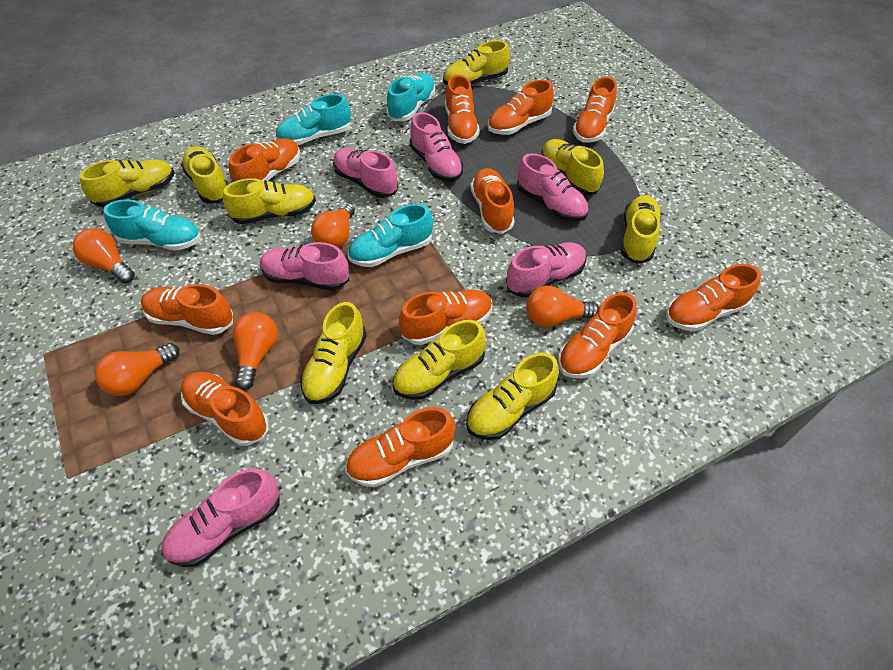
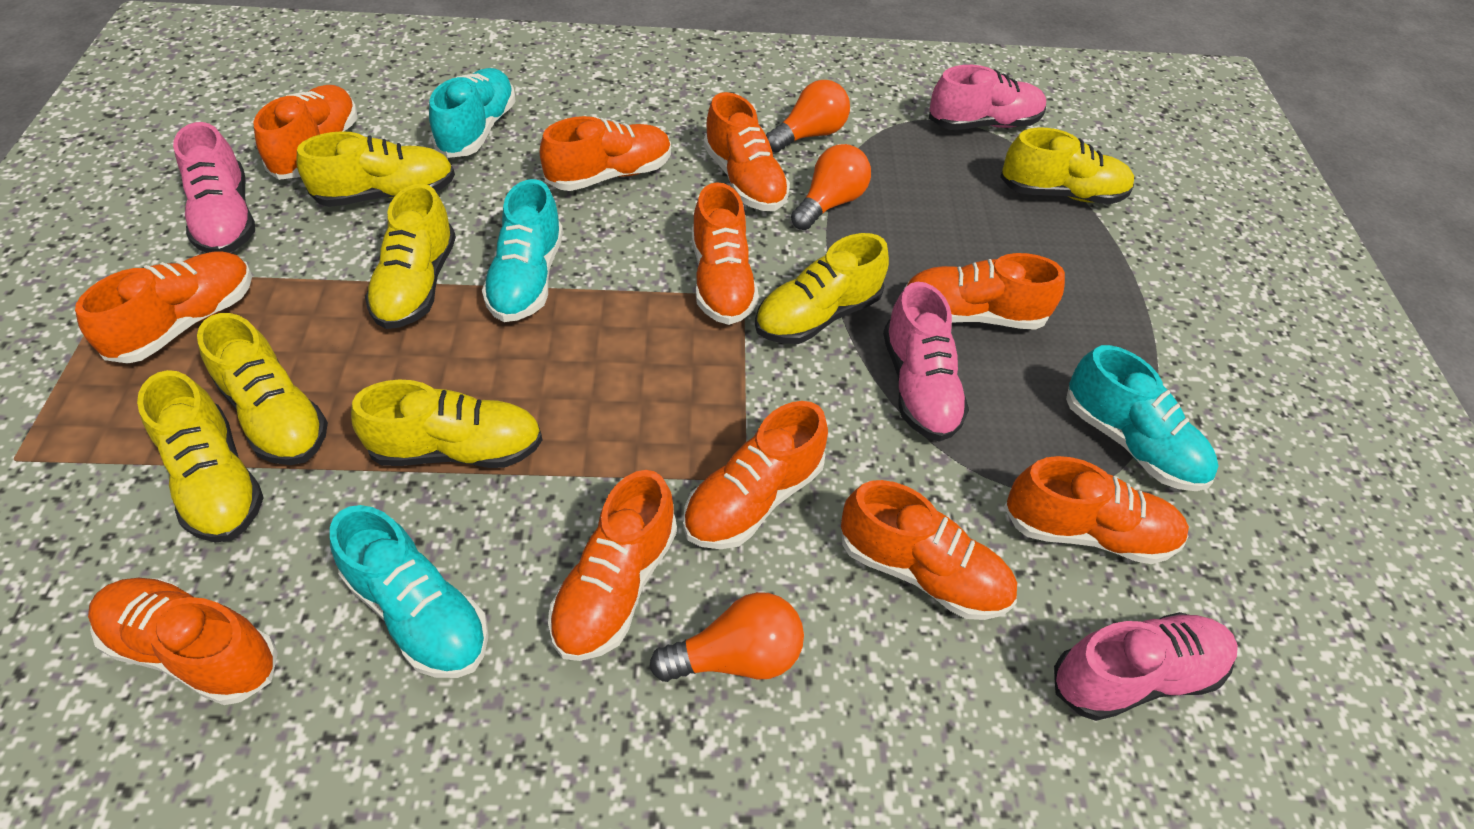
orange light bulb: [73,228,135,283] [95,343,180,396] [233,312,278,390] [311,203,355,248] [526,286,599,327] = 5 -> [649,592,804,682] [766,80,850,152] [791,144,871,230] = 3
pink shoe: [162,468,279,567] [260,242,349,291] [333,148,398,198] [410,112,463,182] [506,242,587,297] [517,153,588,221] = 6 -> [173,122,255,253] [883,282,969,442] [929,65,1046,130] [1054,612,1238,721] = 4
yellow shoe: [80,159,174,207] [181,146,228,203] [223,178,316,224] [300,302,366,404] [392,320,486,400] [443,40,510,85] [466,353,559,440] [541,139,604,195] [621,195,662,264] = 9 -> [137,370,264,542] [197,313,328,465] [296,131,455,207] [351,379,542,468] [365,184,456,329] [755,233,889,344] [1000,128,1135,204] = 7

